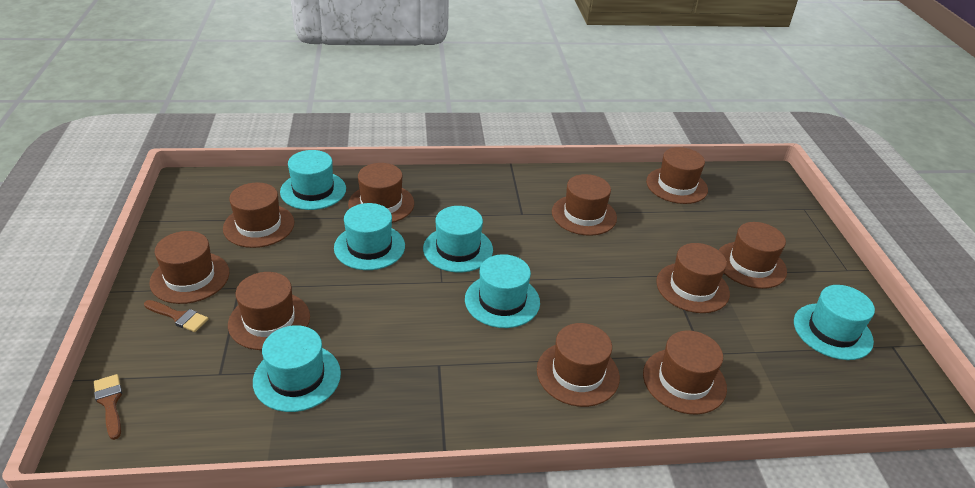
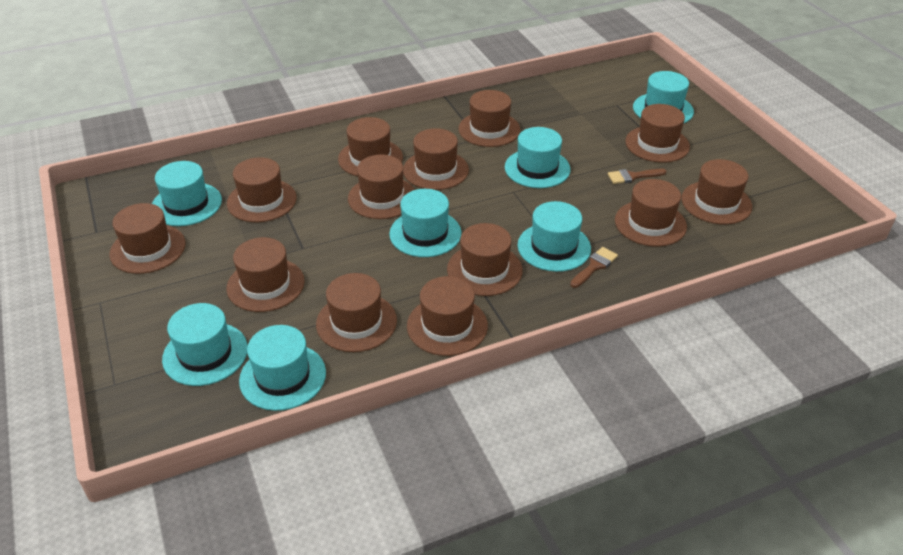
brown hat: [149,231,229,304] [223,183,294,248] [228,272,310,350] [348,163,414,223] [537,323,620,407] [552,174,617,236] [643,330,727,415] [646,147,708,204] [656,243,730,313] [719,222,787,289] = 10 -> [109,203,186,274] [227,157,297,222] [227,237,305,312] [316,273,397,352] [338,117,403,176] [348,155,415,219] [403,128,469,190] [407,276,488,356] [447,223,523,296] [458,90,520,147] [615,179,687,247] [625,104,690,163] [681,159,752,225] = 13
turquoise hat: [253,325,341,412] [280,150,346,210] [334,203,405,270] [423,206,493,272] [465,254,540,328] [794,285,875,360] = 6 -> [152,161,222,226] [162,303,248,386] [239,325,326,411] [389,189,462,257] [505,127,571,188] [517,201,591,272] [633,71,694,123] = 7

